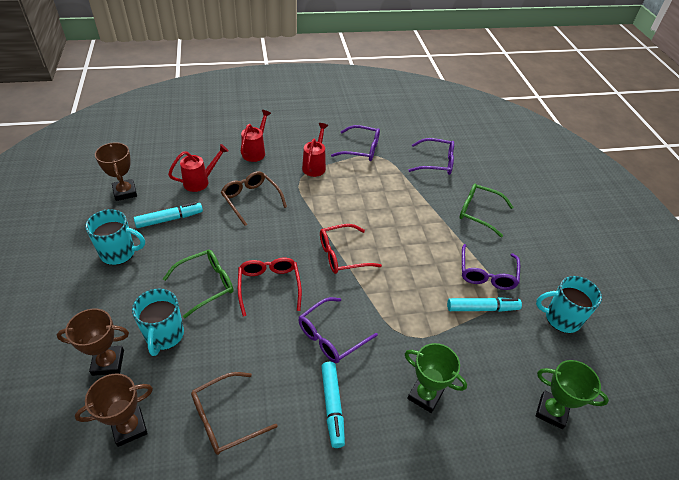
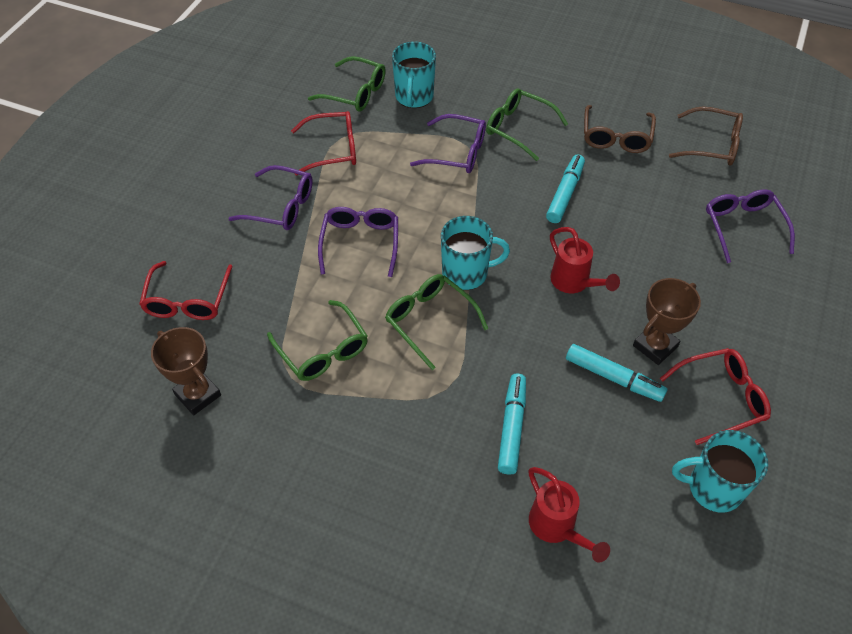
brown trophy: [57,308,129,376] [75,373,153,447] [95,142,137,201] = 3 -> [151,327,221,415] [633,278,701,365] = 2
green glasses: [163,250,233,319] [459,184,514,237] = 2 -> [267,300,368,381] [308,56,386,112] [385,274,488,370] [486,88,568,161] = 4
green trophy: [405,343,467,413] [536,360,609,429] = 2 -> none = 0
red glasses: [238,258,302,317] [320,224,382,274] = 2 -> [139,261,233,320] [291,111,356,176] [660,348,771,445] = 3
red watering can: [168,144,229,192] [241,110,271,162] [302,123,328,177] = 3 -> [529,467,610,563] [550,227,620,293] = 2

